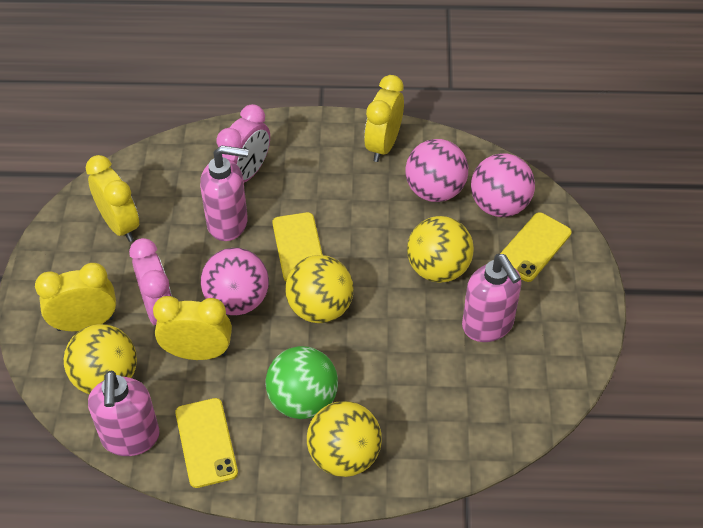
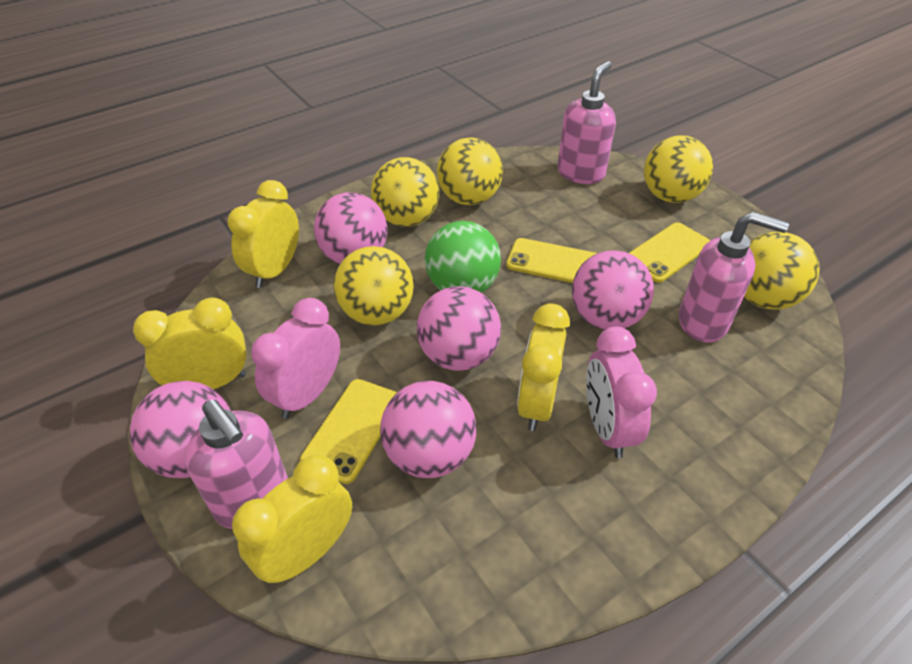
pink ball: [201,248,269,315] [405,139,468,202] [471,153,535,217] = 3 -> [130,381,231,478] [314,193,388,264] [380,381,476,478] [417,286,501,371] [572,250,654,330] = 5
yellow ball: [64,324,137,394] [285,255,354,323] [307,401,382,477] [407,216,474,283] = 4 -> [333,246,414,326] [371,157,439,227] [437,137,503,205] [644,136,713,203] [744,232,820,310] = 5

